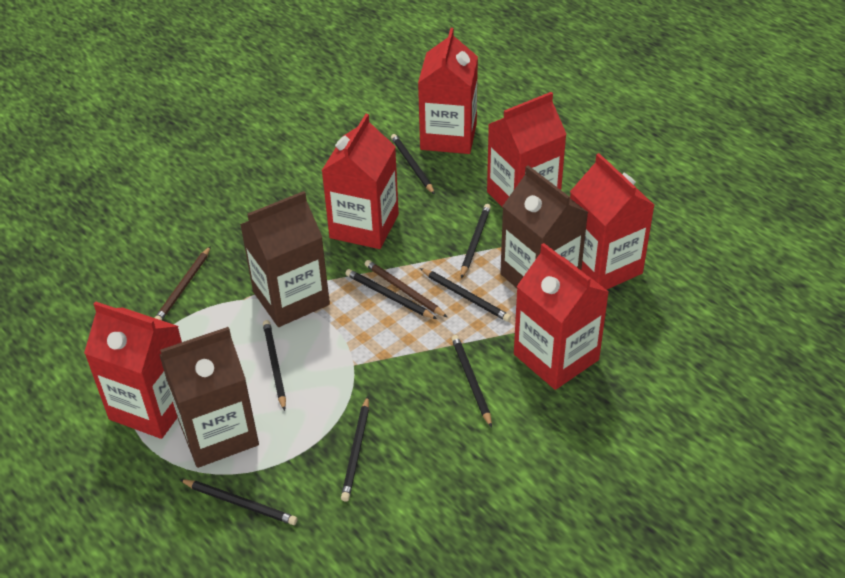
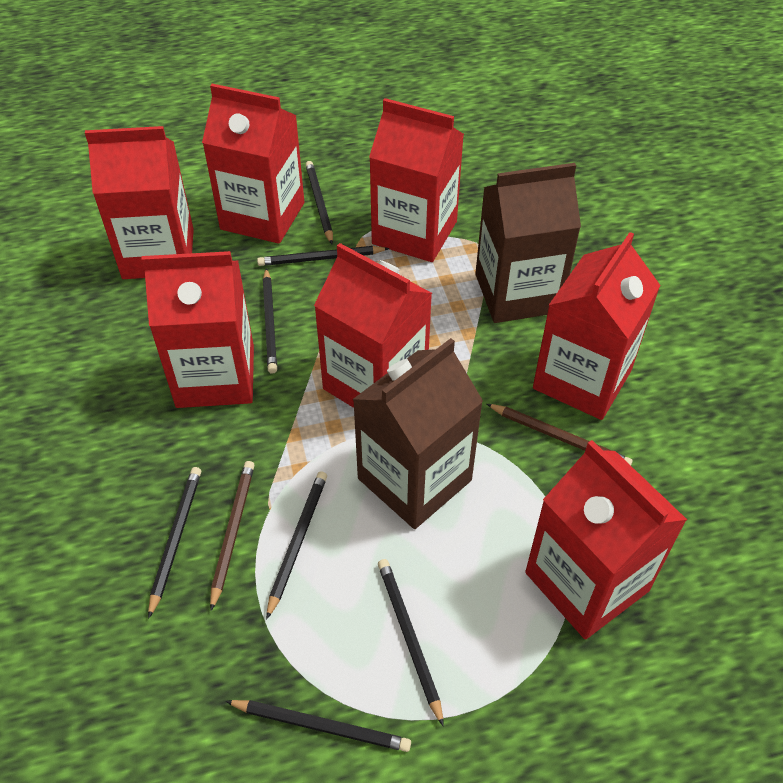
black pencil: [180,479,297,525] [263,320,286,411] [341,396,369,502] [345,269,437,319] [391,134,435,195] [420,268,511,322] [451,335,492,428] [461,204,491,278] = 8 -> [148,467,201,619] [225,700,411,752] [257,246,390,266] [263,268,277,373] [266,471,327,620] [305,161,333,244] [378,559,444,727] = 7
brown carton: [159,327,259,468] [240,191,330,327] [500,165,588,288] = 3 -> [353,338,483,529] [475,163,581,323] = 2
red carton: [84,301,182,439] [322,114,399,249] [418,28,478,154] [487,92,567,207] [514,243,609,390] [570,153,655,290] = 6 -> [85,126,194,279] [141,251,254,408] [202,84,304,244] [314,243,432,408] [369,98,464,262] [525,440,687,639] [533,232,661,420] = 7

